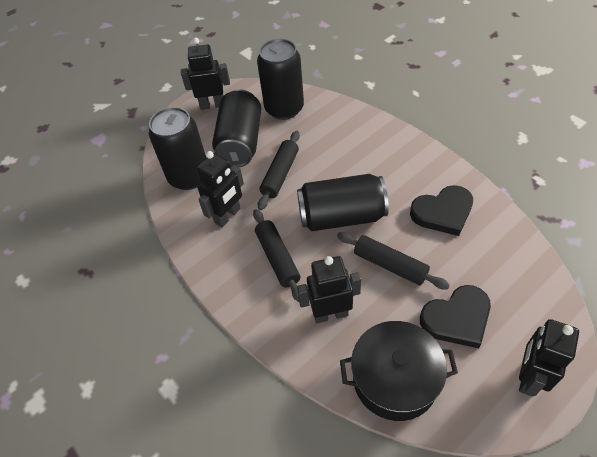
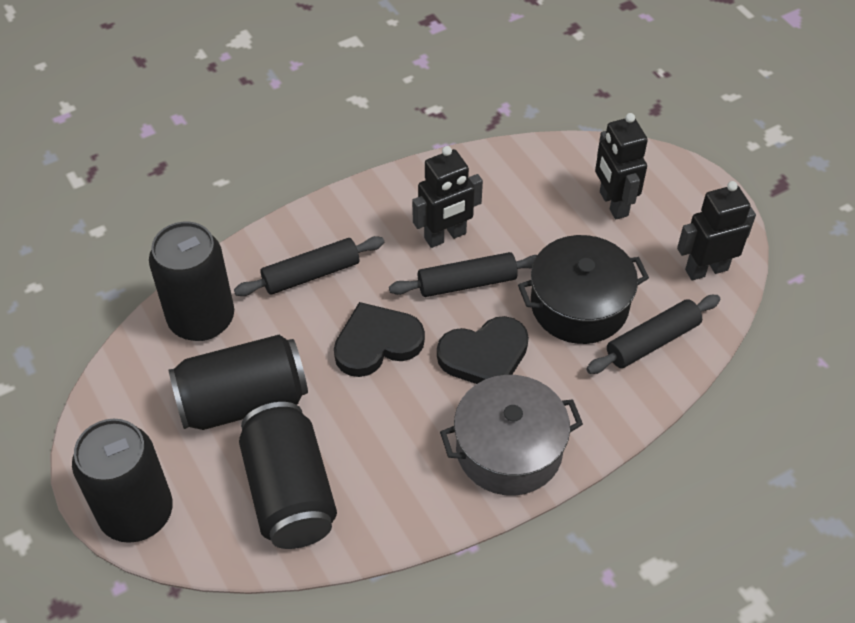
black robot: [181,38,230,110] [197,151,244,227] [297,256,361,323] [519,319,579,397] = 4 -> [412,146,483,248] [595,113,648,219] [677,181,756,280] = 3
grey pot: none = 0 -> [440,375,583,496] = 1

